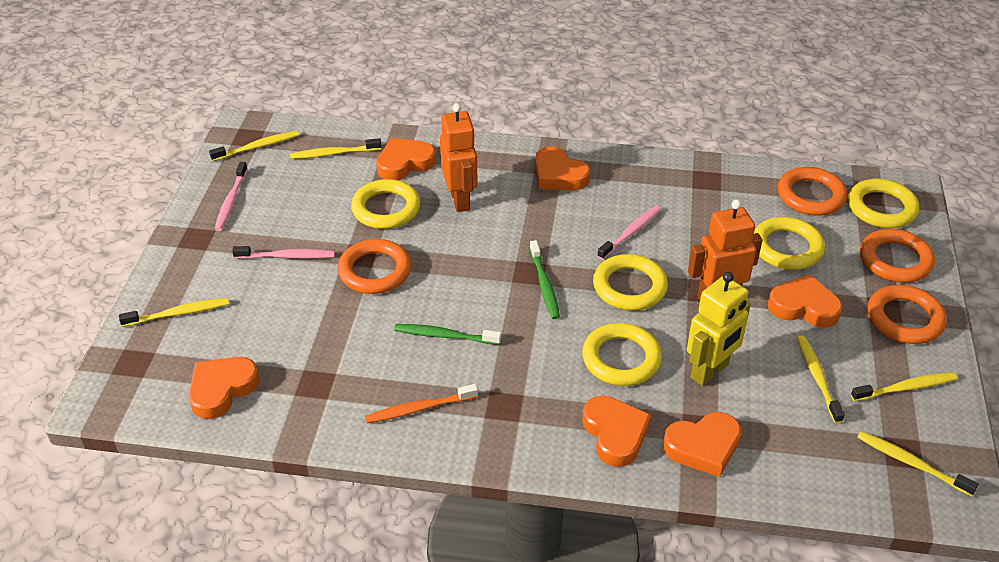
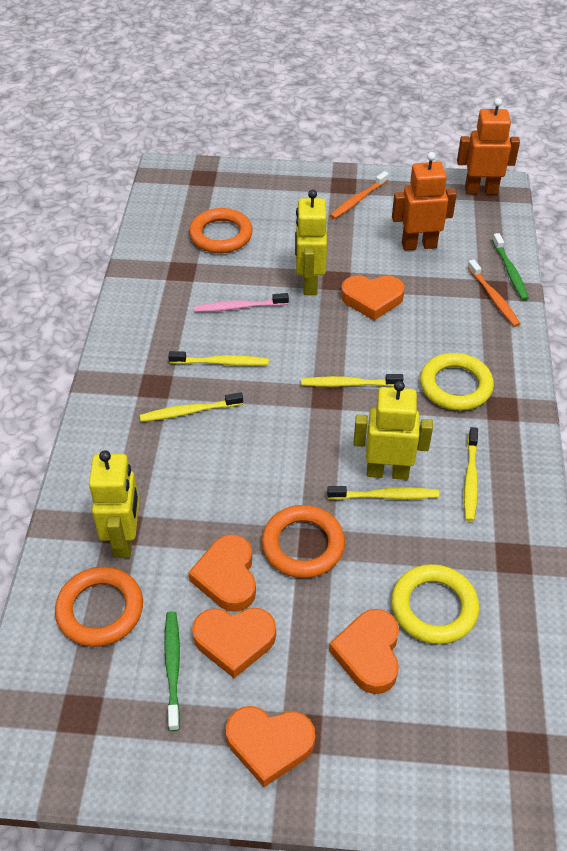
orange heart: [189,357,259,419] [376,138,436,180] [535,146,590,190] [582,396,651,467] [663,412,741,477] [768,274,842,328] = 6 -> [188,534,256,612] [192,608,276,678] [226,706,315,787] [329,609,399,694] [341,275,405,320] = 5
orange ring: [338,239,411,294] [778,167,847,216] [860,229,935,283] [867,285,947,344] = 4 -> [55,567,143,647] [189,208,253,253] [262,505,345,578] = 3
orange toothbrush: [365,384,478,423] = 1 -> [330,171,389,219] [467,259,520,327] = 2
pink toothbrush: [215,162,248,231] [232,246,335,259] [597,205,661,260] = 3 -> [194,293,289,312] = 1
yellow ring: [351,179,421,229] [582,323,662,386] [593,254,668,310] [754,217,825,270] [848,179,919,228] = 5 -> [391,564,479,644] [420,353,494,411] = 2
yellow robot: [687,272,751,386] = 1 -> [89,450,139,558] [295,190,327,295] [353,381,433,480] = 3
yellow toothbrush: [119,298,229,327] [209,131,299,161] [290,138,382,159] [797,335,845,423] [851,372,957,401] [857,431,978,496] = 6 -> [140,392,243,422] [169,351,269,366] [301,374,403,387] [327,486,439,500] [464,427,478,521] = 5

